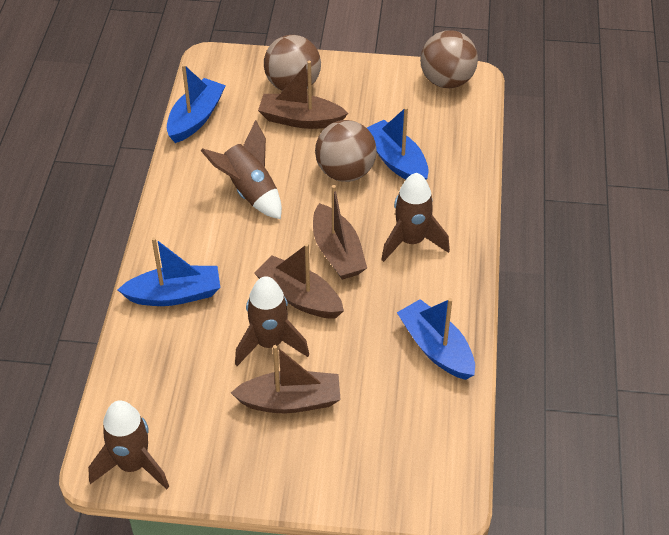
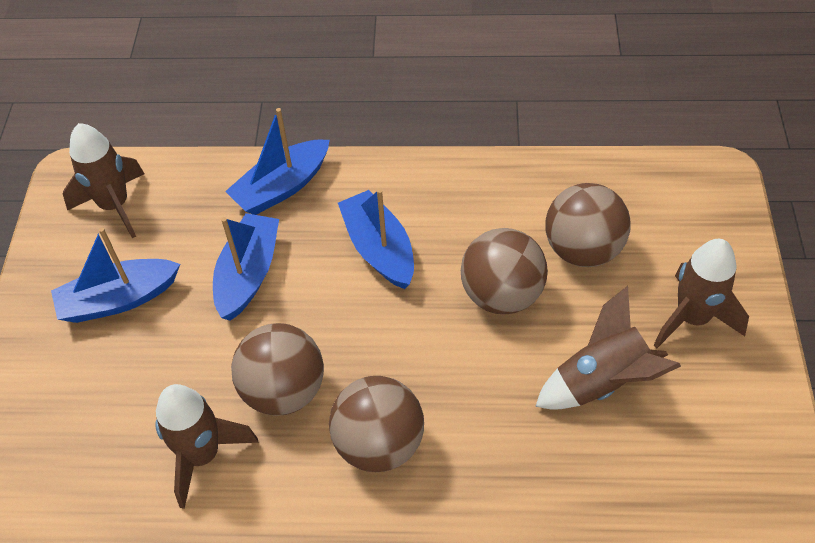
brown ball: [264,35,321,91] [315,120,377,182] [420,30,478,88] = 3 -> [231,323,324,416] [329,376,424,472] [461,228,548,314] [545,183,631,267] = 4
brown boat: [231,345,341,413] [254,243,344,319] [258,61,348,129] [313,185,367,280] = 4 -> none = 0

